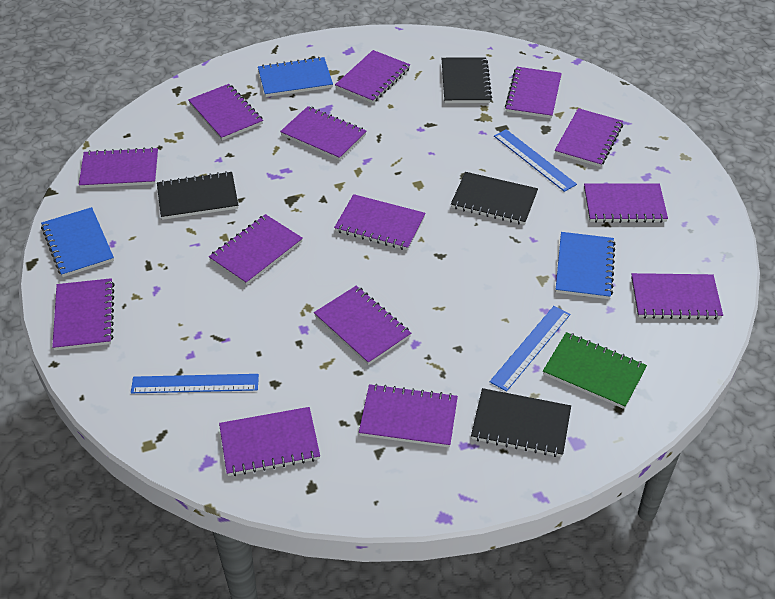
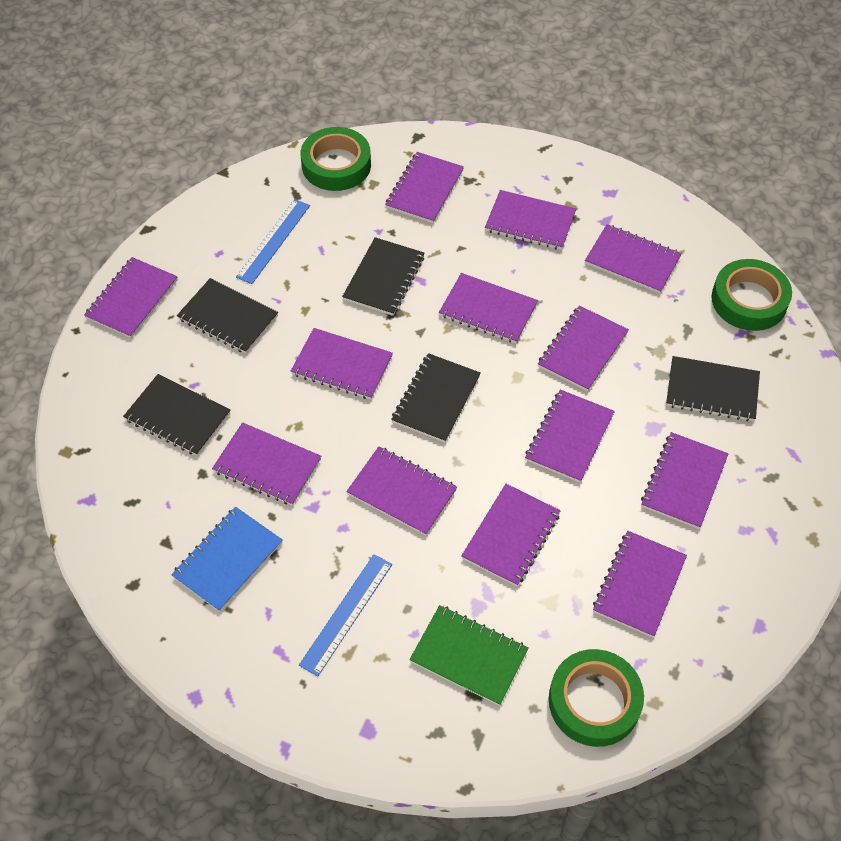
black notebook: [157,171,238,220] [441,57,492,103] [451,172,538,225] [471,388,571,457] = 4 -> [123,374,230,456] [177,278,278,354] [342,237,424,316] [391,353,481,443] [666,356,760,422] = 5
blue notebook: [41,207,114,277] [258,57,333,97] [556,232,615,299] = 3 -> [171,506,283,612] = 1
blue ruler: [131,374,259,393] [490,306,570,392] [494,129,577,192] = 3 -> [236,199,310,284] [299,554,392,676] = 2
green tape: none = 0 -> [301,127,371,191] [549,649,644,747] [711,259,792,331] = 3
purple notebook: [52,278,115,350] [79,147,158,188] [188,84,263,140] [209,214,303,285] [219,407,320,476] [280,106,366,160] [314,285,411,365] [334,194,426,250] [335,50,410,103] [359,384,458,448] [505,67,562,118] [555,108,623,167] [584,183,668,223] [631,273,723,320] = 14 -> [84,257,178,338] [212,422,321,506] [291,328,393,400] [346,447,457,536] [385,152,464,223] [439,273,538,343] [461,484,561,587] [485,190,576,250] [525,390,615,483] [538,305,629,392] [585,224,682,294] [593,531,687,638] [641,432,728,529] = 13

